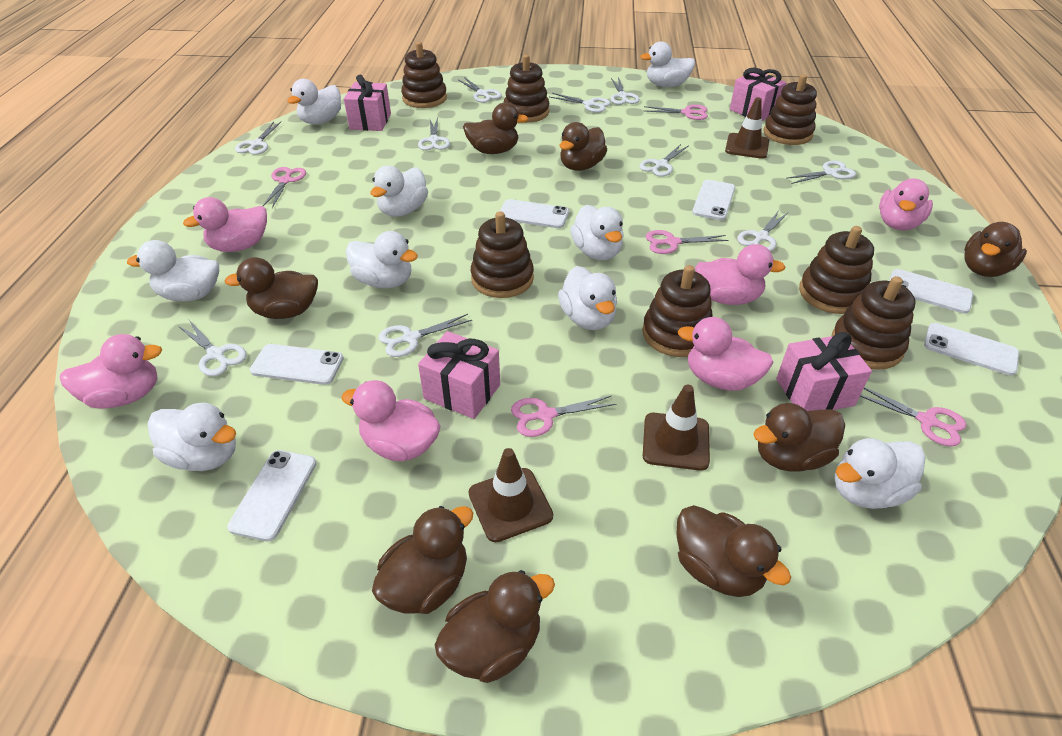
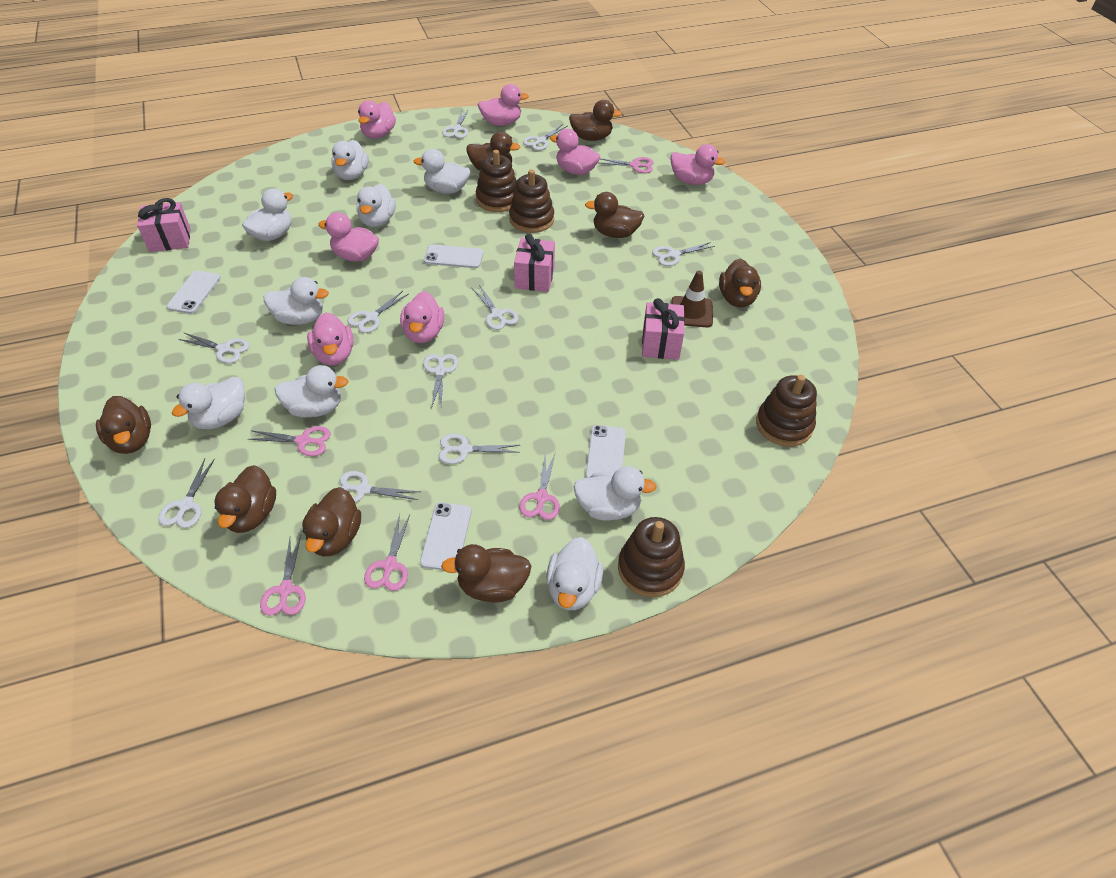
brown stacking toy: [401,42,447,108] [471,211,534,298] [503,55,549,123] [642,265,712,357] [764,74,817,145] [799,226,874,314] [832,276,916,370] = 7 -> [476,150,517,212] [509,169,554,233] [618,517,685,597] [756,375,817,447] = 4
brown traffic cone: [468,448,553,542] [643,385,710,471] [725,97,769,159] = 3 -> [671,271,713,328] = 1
pink duck: [60,334,162,408] [183,197,267,252] [341,380,441,461] [678,317,774,391] [695,244,785,305] [879,178,933,231] = 6 -> [307,312,353,366] [318,212,379,262] [358,101,396,139] [400,291,444,343] [478,84,529,126] [550,129,600,175] [670,144,725,185] = 7
pink gift: [344,75,391,131] [418,331,500,419] [730,68,786,121] [776,332,872,411] = 4 -> [137,198,191,252] [514,234,555,292] [642,298,685,360] = 3
white phone: [227,450,317,541] [250,344,344,385] [500,199,569,228] [692,180,735,220] [889,269,973,314] [924,323,1019,376] = 6 -> [167,270,221,314] [420,502,472,570] [424,244,483,268] [585,425,626,478] = 4

